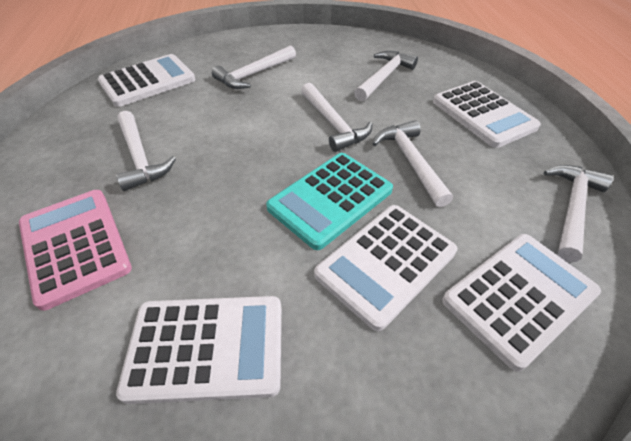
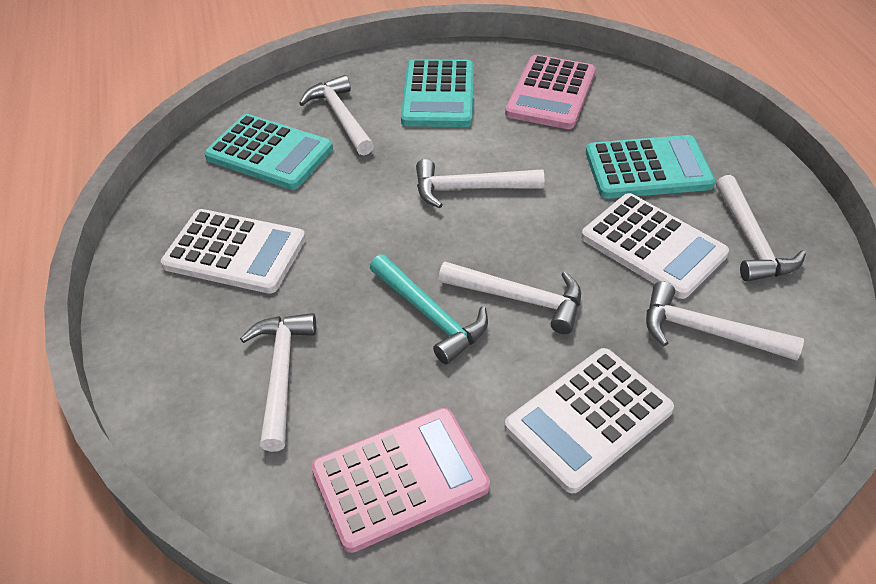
pink calculator: [19,190,132,311] = 1 -> [311,408,490,553] [505,55,596,129] = 2
turquoise calculator: [266,153,393,250] = 1 -> [204,114,333,190] [401,59,474,127] [586,135,715,199] = 3
turquoise hammer: none = 0 -> [370,254,488,364] = 1
white calculator: [98,54,195,107] [116,296,281,404] [314,205,457,331] [433,81,541,148] [442,234,601,371] = 5 -> [161,209,306,294] [504,348,674,493] [581,193,729,299] = 3

